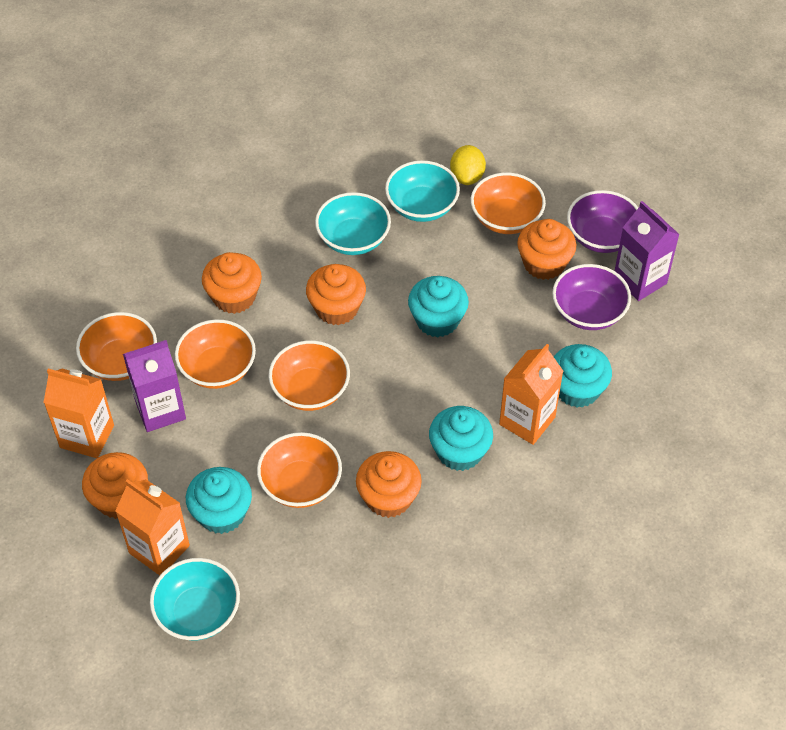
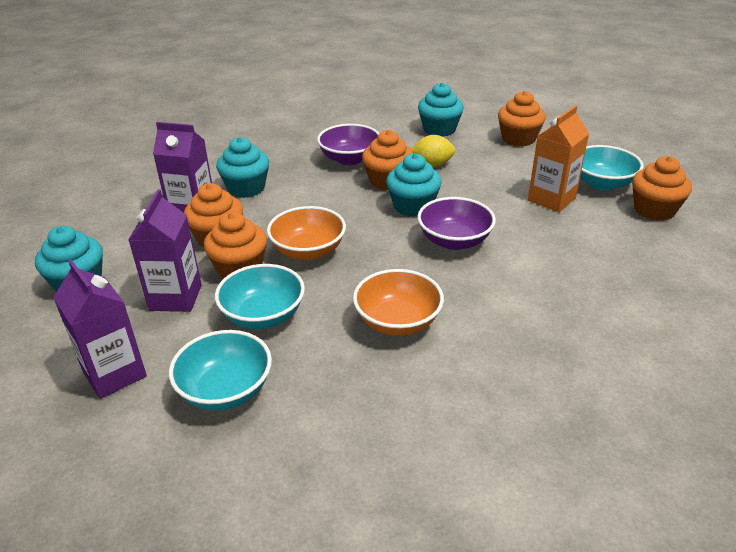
orange bowl: [76,312,157,381] [175,319,256,389] [257,432,342,508] [268,340,350,411] [471,173,546,234] = 5 -> [267,206,346,260] [353,269,444,336] = 2
orange carton: [43,369,114,458] [115,479,190,575] [499,344,563,445] = 3 -> [528,105,589,212] = 1
purple carton: [123,340,186,432] [615,201,680,301] = 2 -> [53,260,147,399] [128,189,202,312] [153,122,212,213] = 3

